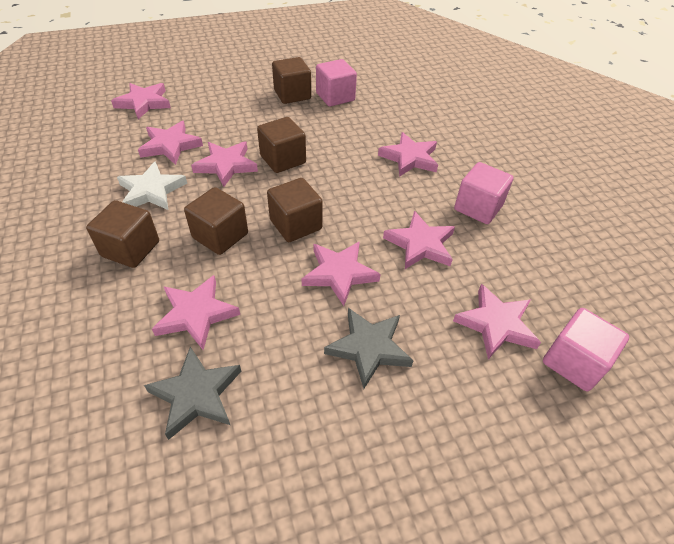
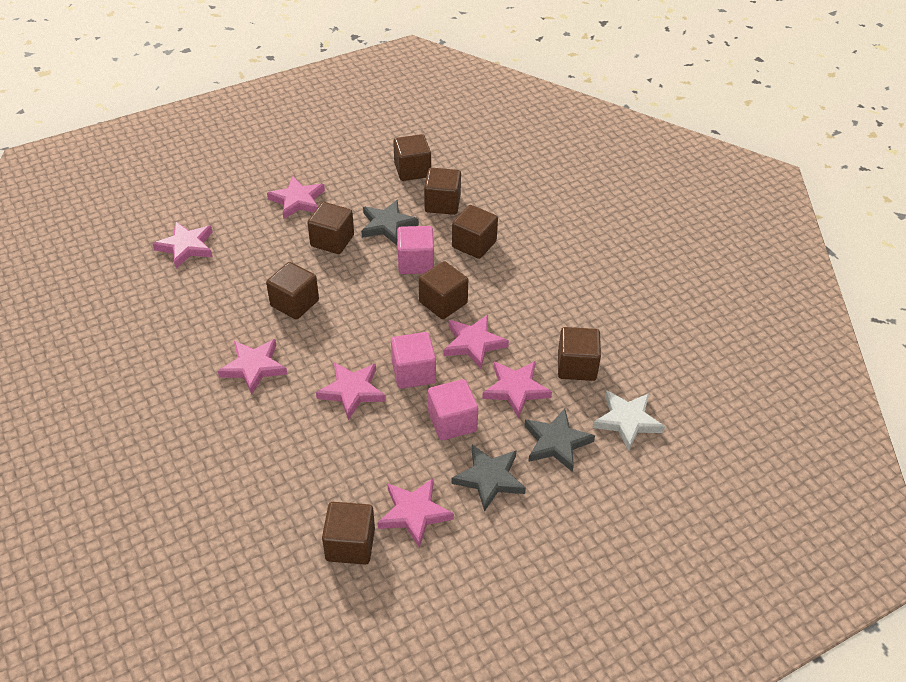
brown cube: [86,200,159,268] [184,187,248,255] [257,117,306,173] [267,178,323,242] [272,57,311,104] = 5 -> [266,262,319,320] [307,202,354,254] [322,502,375,564] [393,134,431,181] [419,261,468,319] [424,168,461,215] [452,205,498,259] [558,327,601,381] = 8
grey star: [144,347,241,440] [324,308,414,389] = 2 -> [361,200,419,245] [451,445,526,512] [524,408,595,472] = 3
pink star: [111,83,171,119] [138,121,203,165] [152,275,240,350] [191,141,258,187] [301,241,381,306] [378,132,438,177] [383,211,455,269] [453,284,541,359] = 8 -> [152,222,212,268] [218,339,287,395] [267,176,325,219] [316,362,386,420] [377,478,454,548] [444,315,509,369] [482,361,552,418] = 7

